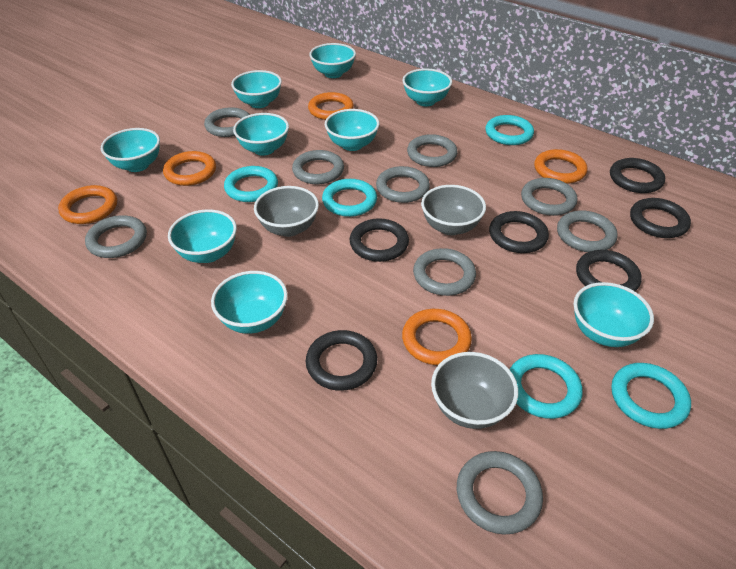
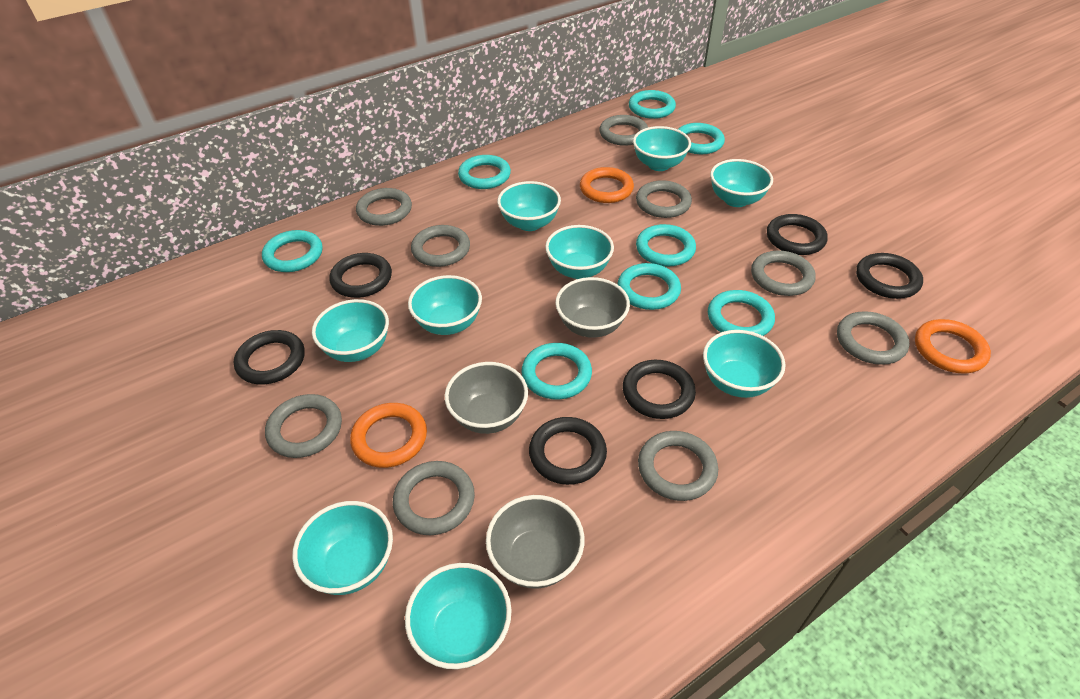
orange ring: [58,185,117,224] [163,151,216,186] [308,92,354,120] [402,309,472,365] [534,149,587,184] = 5 -> [350,403,427,468] [580,167,634,203] [915,319,991,374] = 3
turquoise ring: [224,166,278,202] [322,179,377,217] [485,115,534,145] [509,354,583,419] [611,363,691,429] = 5 -> [262,230,323,272] [458,155,511,189] [521,343,592,399] [617,263,681,310] [629,90,676,119] [636,224,696,266] [678,123,725,154] [708,290,775,336] = 8

